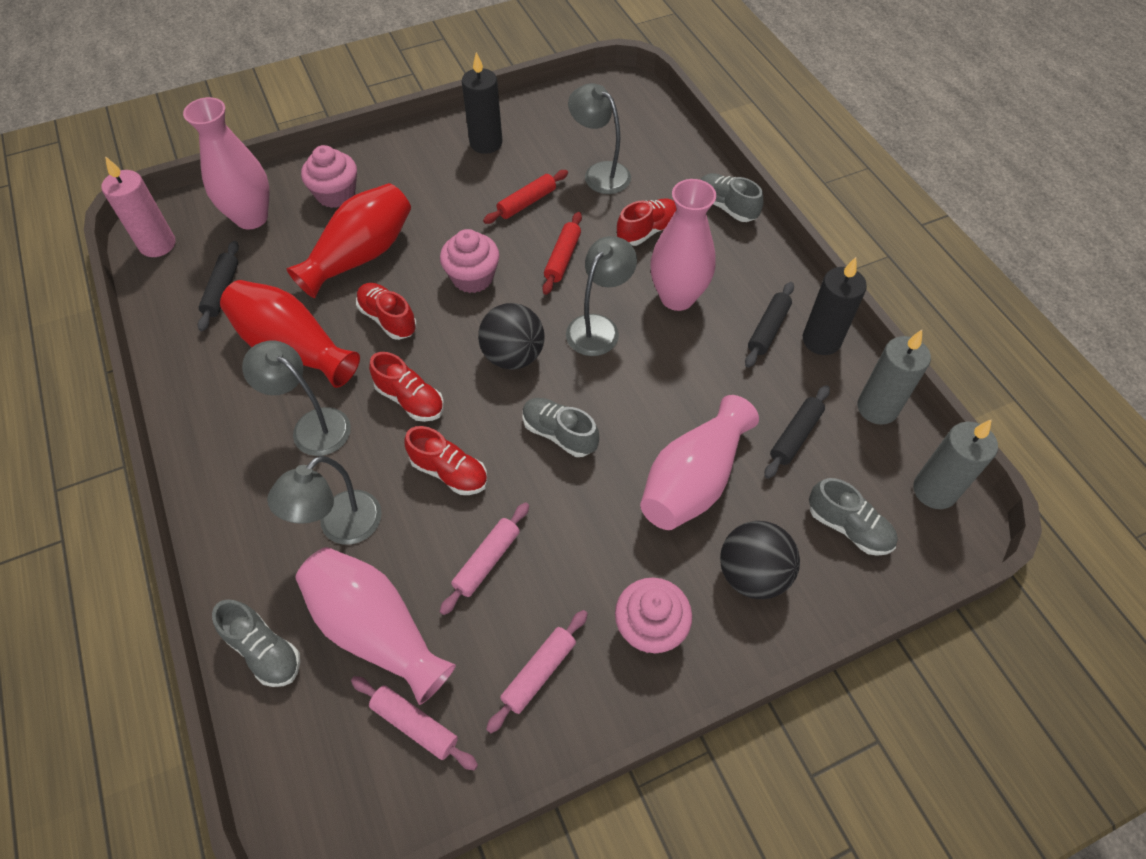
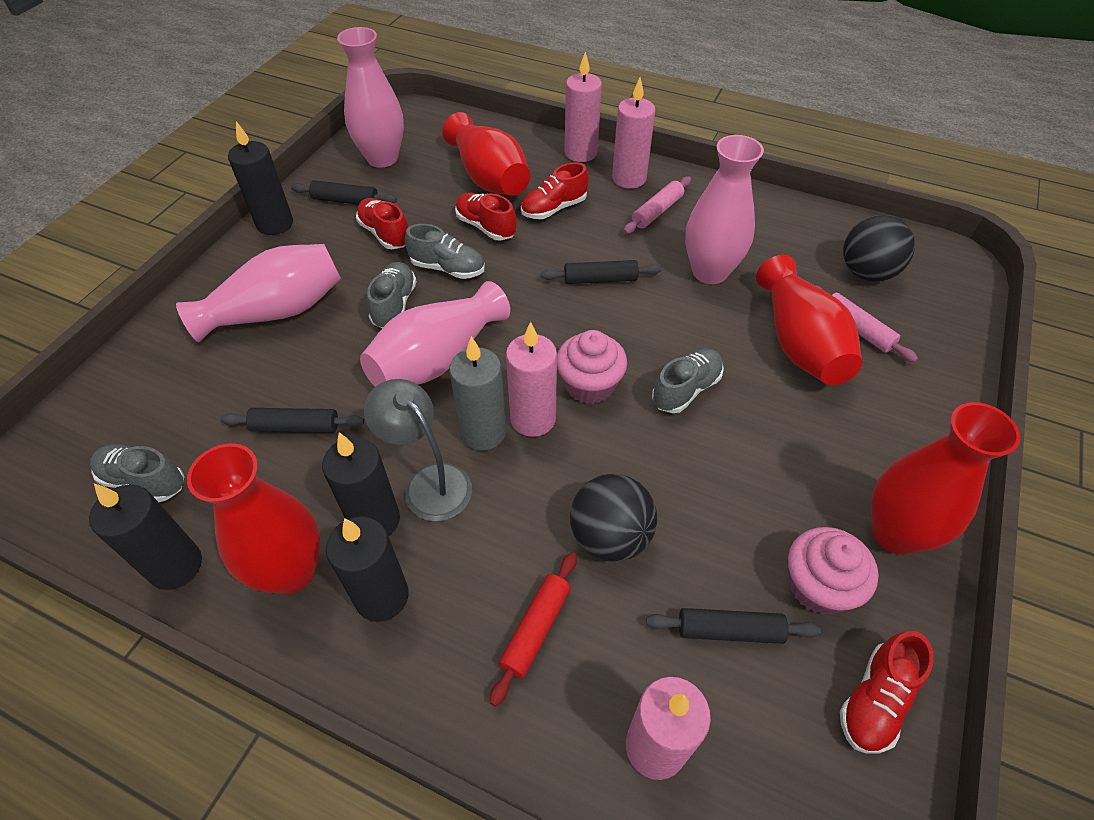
black candle: [462,52,503,154] [803,257,867,355] = 2 -> [89,483,202,590] [228,121,293,235] [322,432,400,536] [326,517,409,622] = 4
black rolling pin: [198,241,239,331] [745,282,794,368] [764,385,830,479] = 3 -> [221,408,364,433] [291,180,397,205] [541,260,661,284] [646,608,821,644] = 4
grey candle: [857,330,931,425] [913,419,998,509] = 2 -> [449,336,506,451] = 1
grey lamp: [242,341,351,456] [267,456,382,545] [566,236,637,356] [568,83,631,194] = 4 -> [364,379,472,521] = 1
pink candle: [101,156,175,257] = 1 -> [506,322,557,437] [564,52,602,162] [612,77,656,189] [626,676,711,780] = 4
pink cupcake: [301,145,357,208] [440,229,499,293] [615,578,692,654] = 3 -> [557,330,627,404] [788,527,879,614] = 2
pink rolling pin: [351,676,478,770] [440,502,529,615] [486,610,588,733] = 3 -> [623,176,691,234] [815,285,918,362] = 2
red rolling pin: [483,170,568,224] [542,212,582,295] = 2 -> [490,552,577,707] = 1
red vase: [220,280,360,388] [287,183,411,298] = 2 -> [187,444,321,594] [443,112,530,196] [756,255,862,385] [871,402,1020,555] = 4

